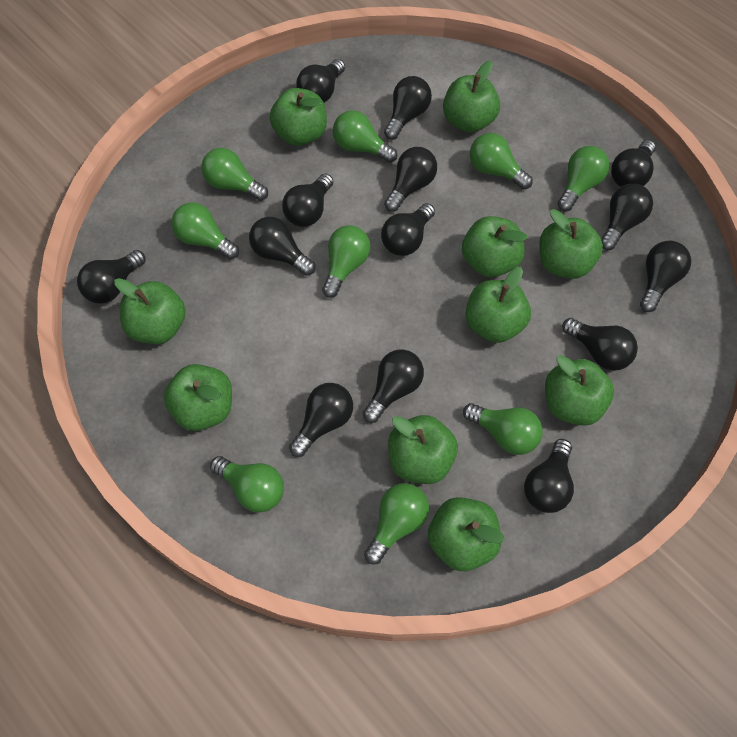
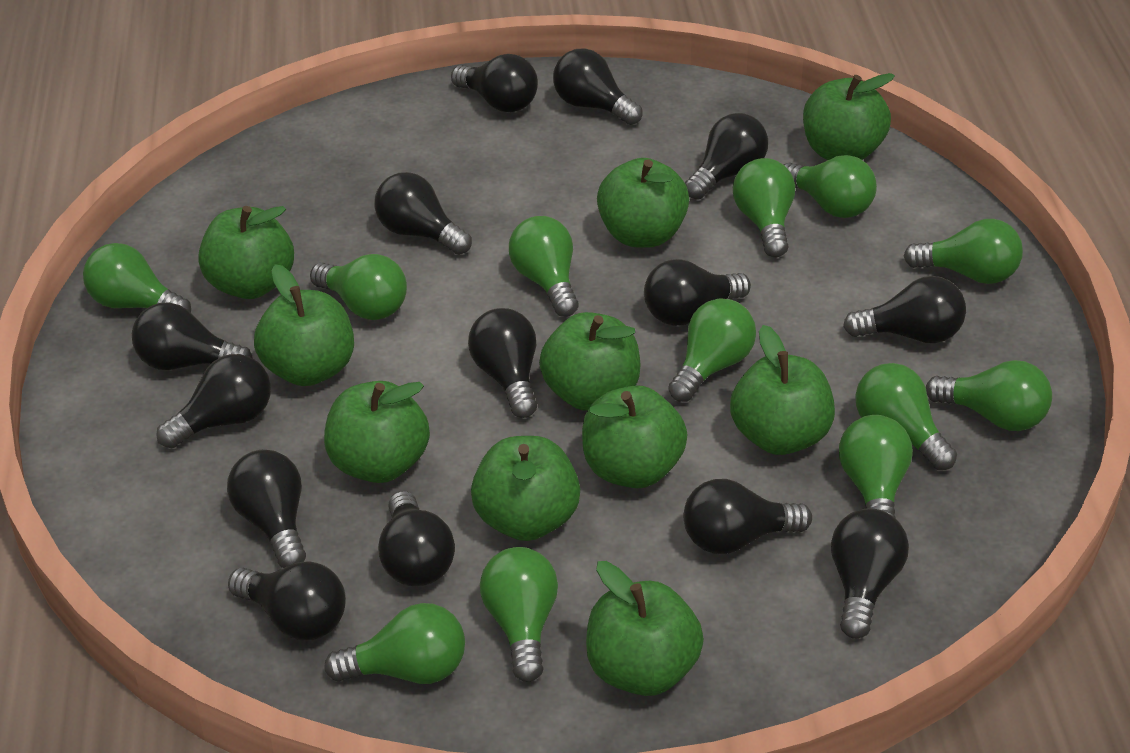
green light bulb: [171,203,239,259] [201,148,268,201] [210,456,284,513] [322,225,370,298] [333,110,397,163] [364,483,429,565] [463,403,543,455] [470,133,533,190] [558,146,610,211] = 9 -> [83,243,191,312] [310,254,407,320] [324,603,465,684] [480,547,558,682] [509,216,579,317] [668,299,756,402] [733,158,795,257] [784,155,877,218] [839,415,913,519] [855,363,957,470] [904,219,1023,284] [926,360,1052,431] = 12

